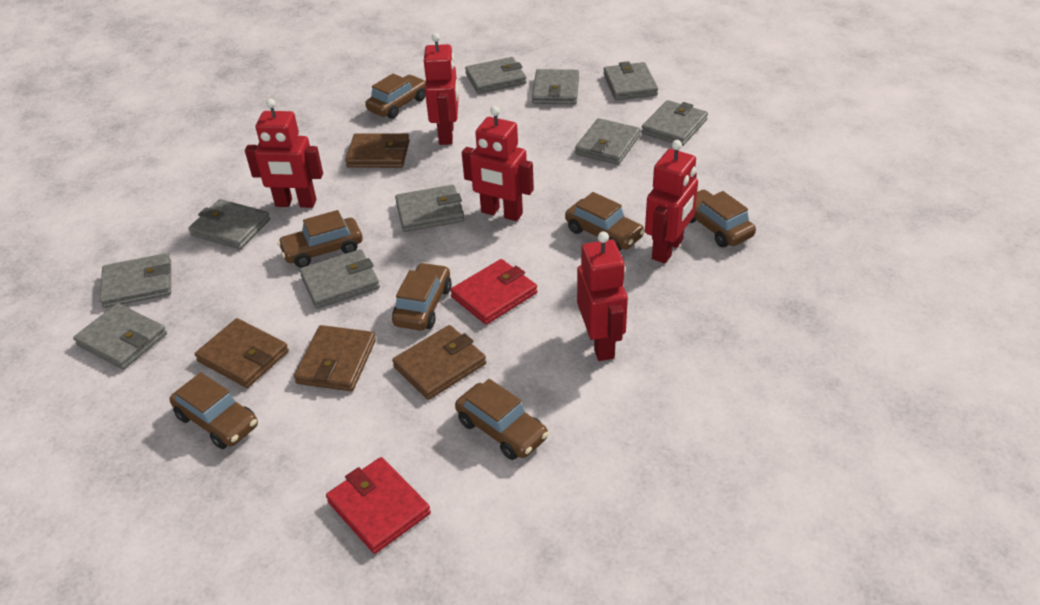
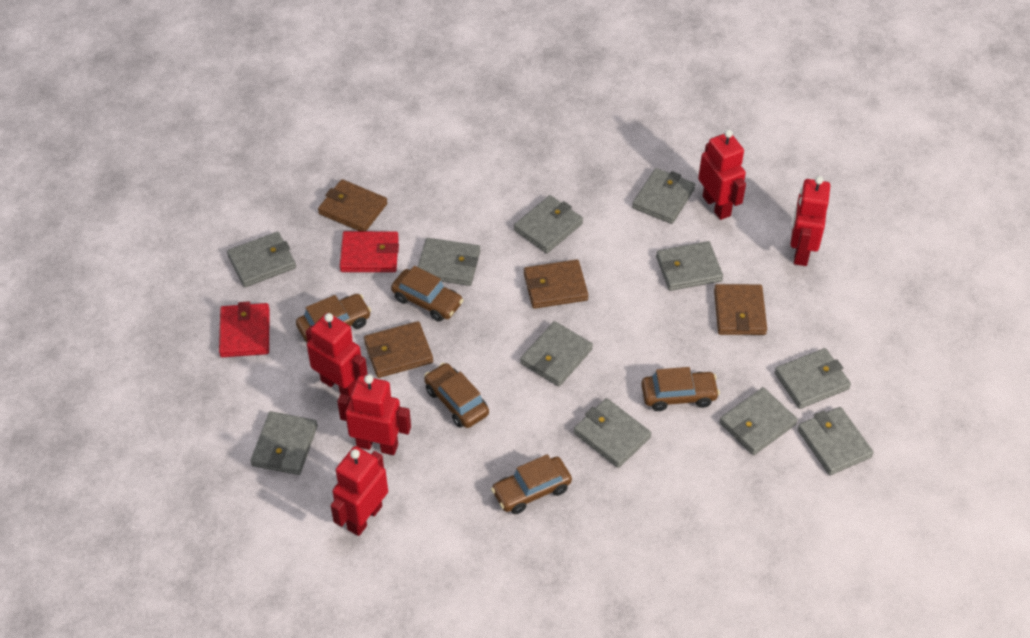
brown car: [170,372,258,449] [277,210,363,268] [365,74,426,119] [392,262,452,331] [455,379,549,460] [565,192,645,251] [689,190,756,247] = 7 -> [296,294,371,343] [391,266,463,322] [424,363,489,428] [491,454,572,514] [641,367,720,411] = 5
grey wallet: [73,303,167,370] [100,253,171,308] [189,199,270,249] [300,249,380,309] [395,185,464,232] [465,57,526,94] [532,69,579,104] [575,118,640,165] [603,61,658,100] [641,100,708,146] = 10 -> [227,232,296,287] [250,411,318,475] [418,238,480,286] [514,195,583,253] [520,321,593,387] [573,398,651,468] [632,168,695,224] [656,241,723,291] [719,387,798,455] [775,348,851,409] [797,407,874,475] = 11

